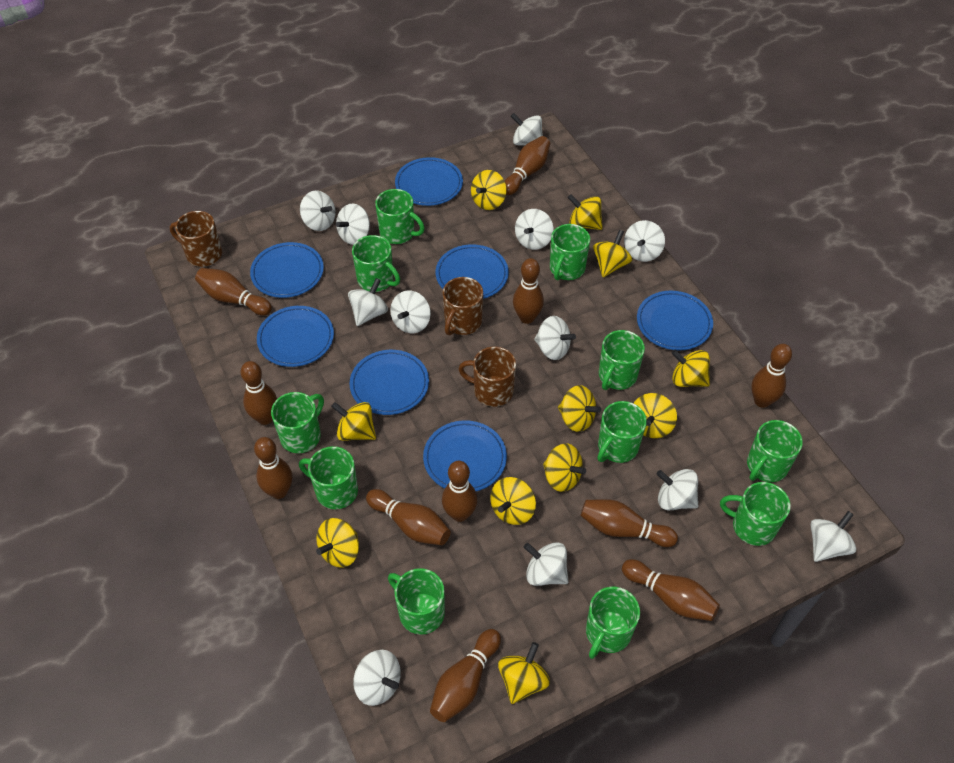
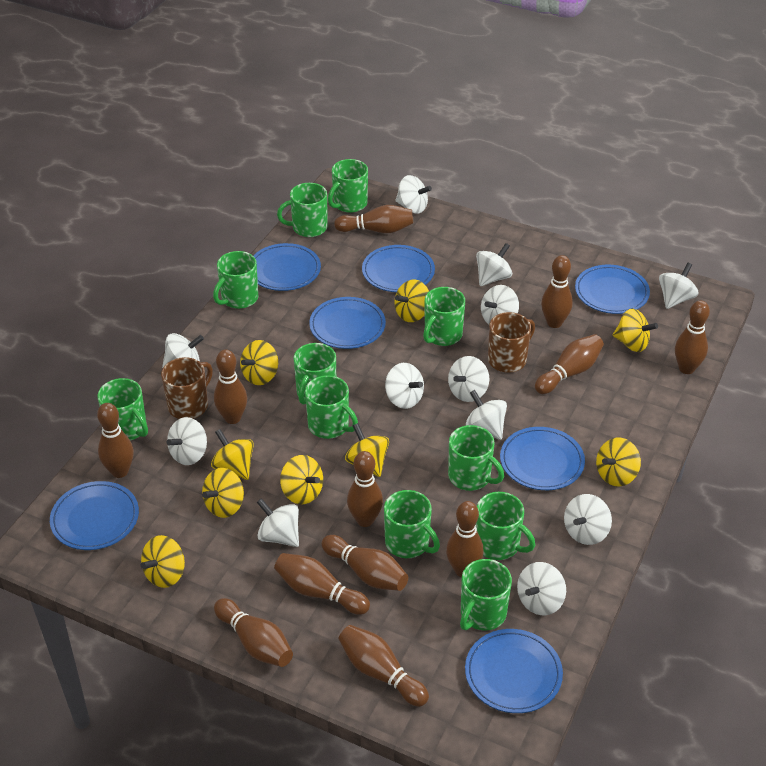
brown bowling pin: [195,268,272,315] [241,361,277,425] [254,437,292,499] [366,489,451,545] [430,629,501,722] [442,461,477,522] [505,136,550,195] [513,258,544,324] [580,499,678,547] [622,559,720,621] [751,344,792,408] = 11 -> [97,403,134,478] [214,349,247,424] [214,598,293,667] [274,553,370,615] [322,535,408,591] [334,205,413,233] [338,625,429,707] [347,451,383,527] [446,501,484,577] [535,334,604,394] [541,255,573,328] [675,300,710,374] = 12
brown mug: [170,211,222,267] [443,277,483,336] [459,346,516,407] = 3 -> [161,357,213,419] [488,312,535,373] = 2
yellow spinning top: [316,518,359,568] [331,402,376,441] [471,170,507,210] [490,477,536,525] [498,642,550,704] [543,443,586,492] [558,385,601,432] [568,194,603,230] [593,230,632,277] [634,393,677,438] [671,350,710,387] = 11 -> [141,535,185,588] [202,468,244,518] [211,429,254,480] [240,340,278,385] [280,455,323,504] [345,423,389,477] [394,279,429,322] [596,438,641,487] [613,309,658,352] = 9

